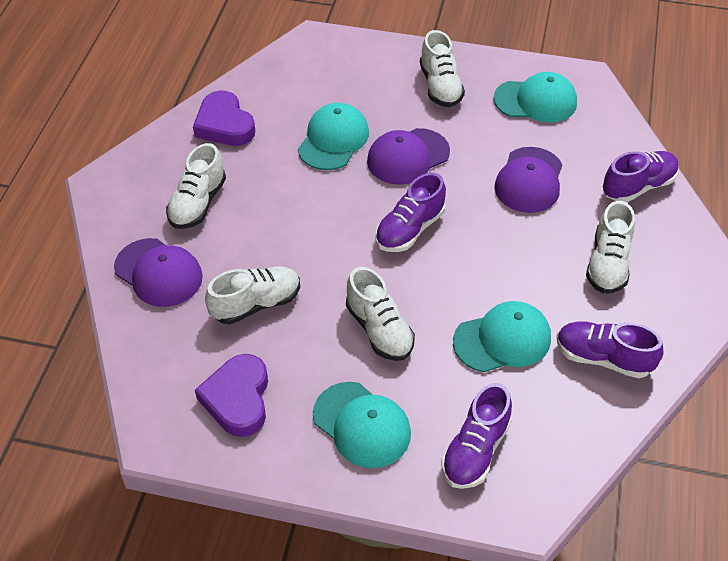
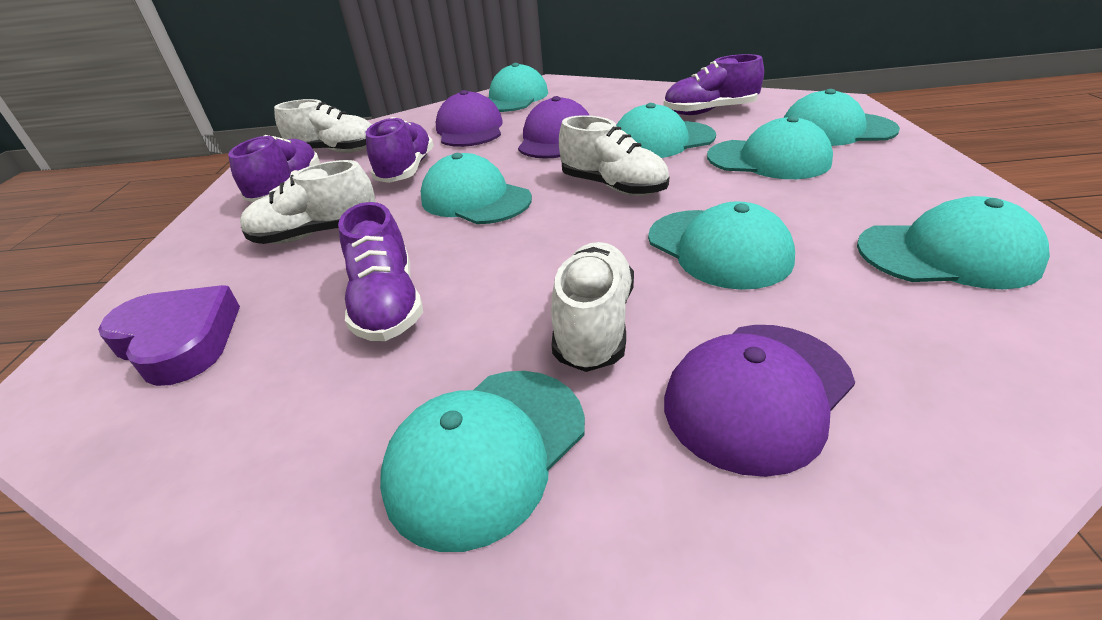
purple heart: [193,91,255,146] [195,354,268,437] = 2 -> [98,285,240,386] = 1
turquoise cap: [298,103,369,170] [313,382,411,468] [453,301,551,372] [494,72,577,123] = 4 -> [380,371,585,552] [421,153,532,224] [488,63,548,112] [616,103,716,158] [648,201,795,290] [707,116,833,179] [783,89,900,146] [857,196,1050,289] = 8
white shoe: [166,143,226,229] [205,266,300,324] [346,267,415,361] [420,30,465,107] [586,201,635,294] = 5 -> [240,160,376,244] [274,99,372,153] [551,242,634,372] [559,115,669,196] = 4

